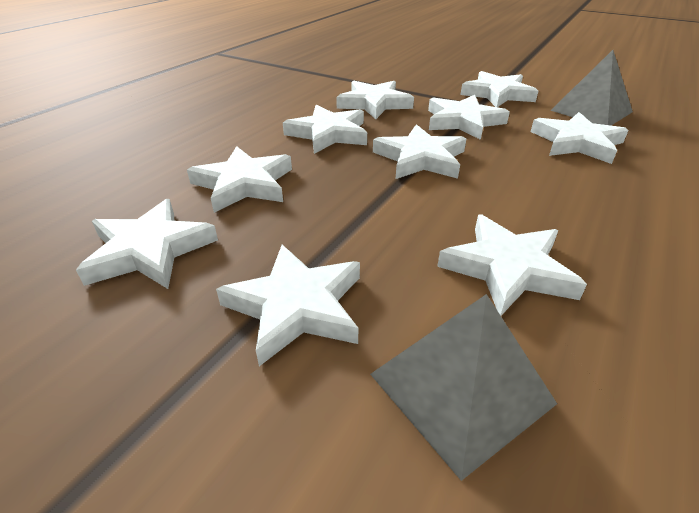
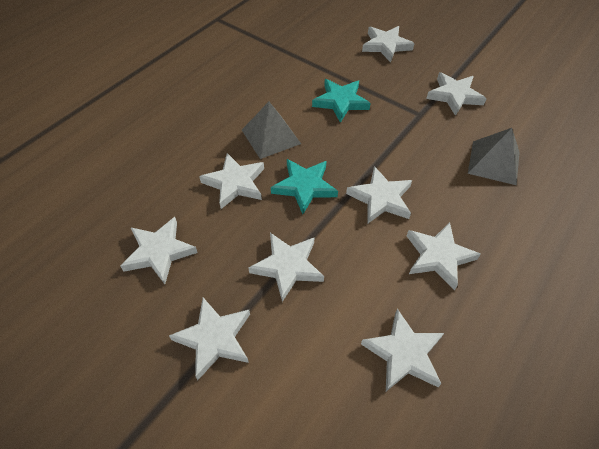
turquoise star: none = 0 -> [271,159,338,214] [312,79,371,123] = 2
white star: [76,199,218,289] [187,146,292,213] [216,245,360,366] [283,105,367,154] [336,81,414,119] [373,124,466,179] [428,95,510,140] [437,214,587,316] [460,71,538,107] [531,112,629,164] = 10 -> [120,217,198,284] [169,298,250,380] [199,153,264,209] [249,233,324,302] [346,166,412,223] [361,309,444,391] [362,26,415,62] [407,222,481,290] [426,72,487,116] = 9

